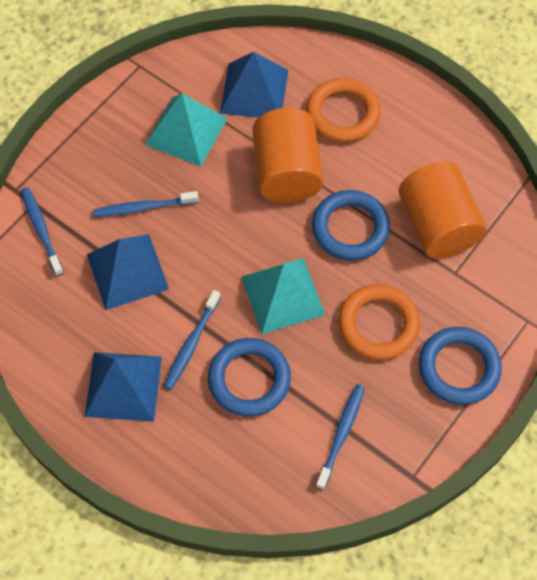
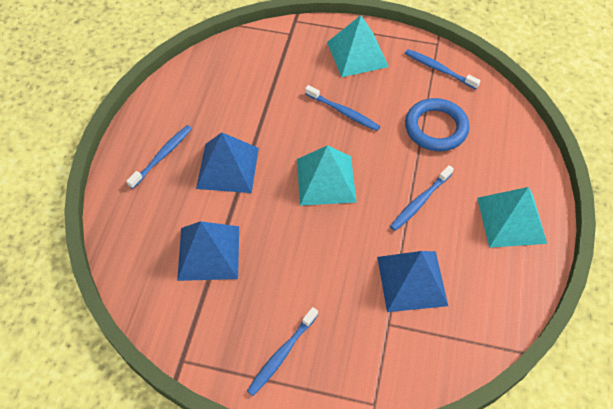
blue ring: [208,338,291,417] [312,190,390,261] [419,327,502,405] = 3 -> [405,98,469,151] = 1
blue toothbrush: [21,187,64,276] [93,191,199,217] [164,290,221,390] [316,384,365,490] = 4 -> [126,125,192,189] [247,307,318,396] [305,85,380,131] [390,165,454,231] [405,49,481,89] = 5
orange cylinder: [252,108,323,203] [399,161,486,259] = 2 -> none = 0
orange ring: [306,78,381,143] [339,284,420,360] = 2 -> none = 0
turquoise pyramid: [145,93,228,166] [241,258,325,334] = 2 -> [297,145,357,206] [327,15,389,77] [477,187,547,248] = 3

